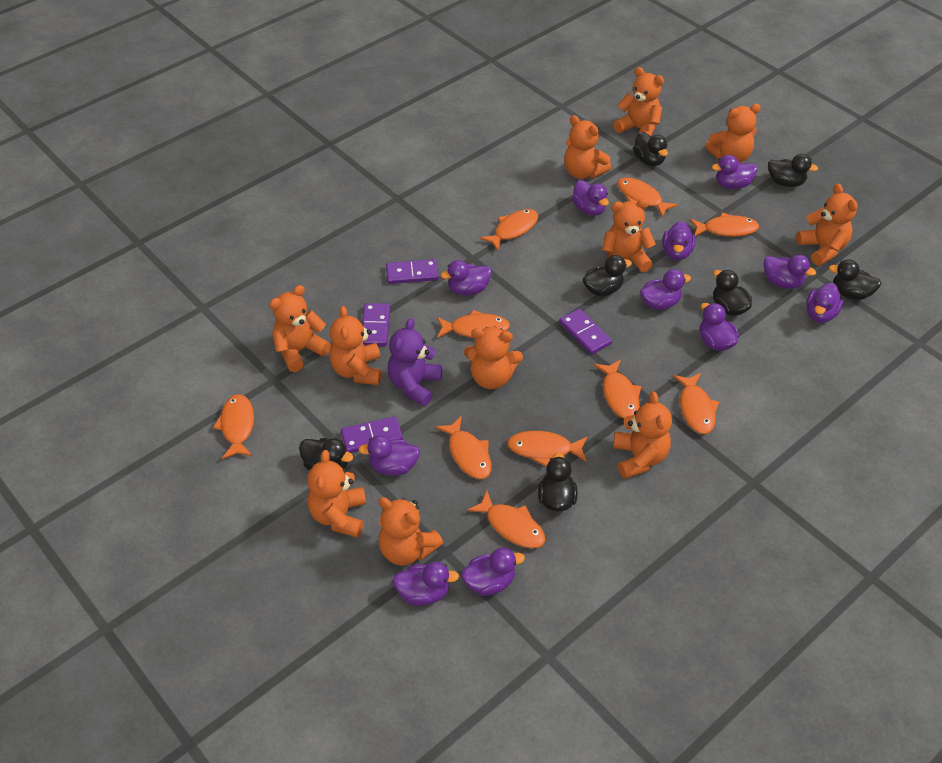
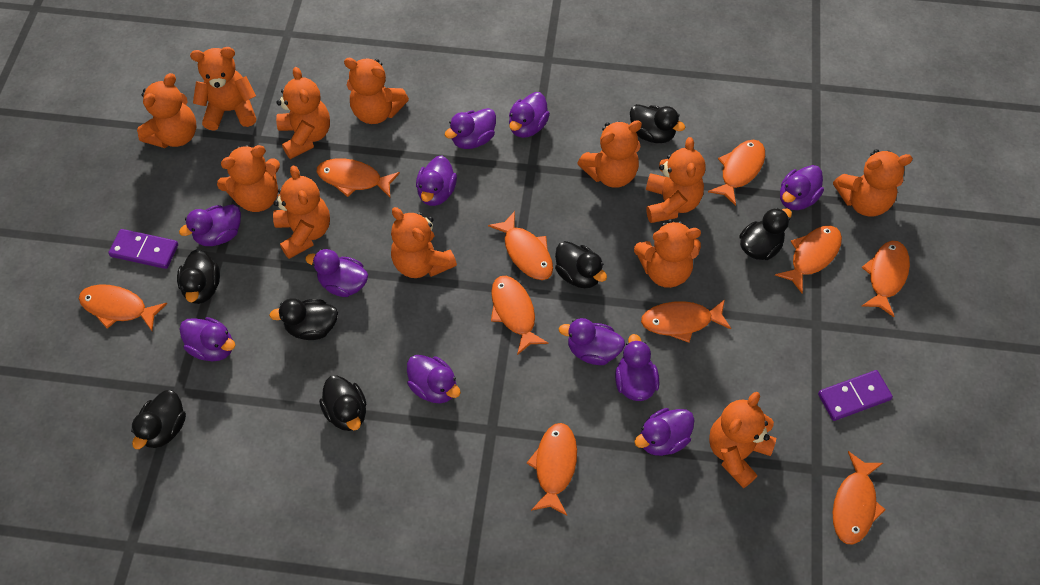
orange teddy bear: [269,285,331,372] [307,450,366,538] [329,306,382,385] [378,497,443,566] [464,326,523,389] [564,115,611,179] [602,199,656,272] [613,67,664,136] [613,391,672,479] [705,104,761,162] [796,184,858,266] = 11 -> [137,73,196,148] [190,47,257,131] [217,145,280,212] [273,165,330,259] [276,67,330,159] [344,58,409,124] [391,207,457,278] [577,120,642,188] [634,219,701,288] [646,137,706,223] [709,392,776,488] [833,149,913,216] = 12
purple domino: [341,416,403,453] [362,303,390,346] [386,259,439,284] [559,309,612,355] = 4 -> [108,229,178,269] [818,370,893,421] = 2
purple teddy bear: [388,318,442,406] = 1 -> none = 0

